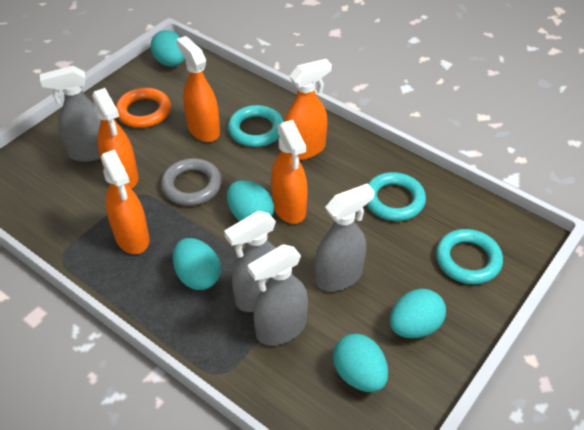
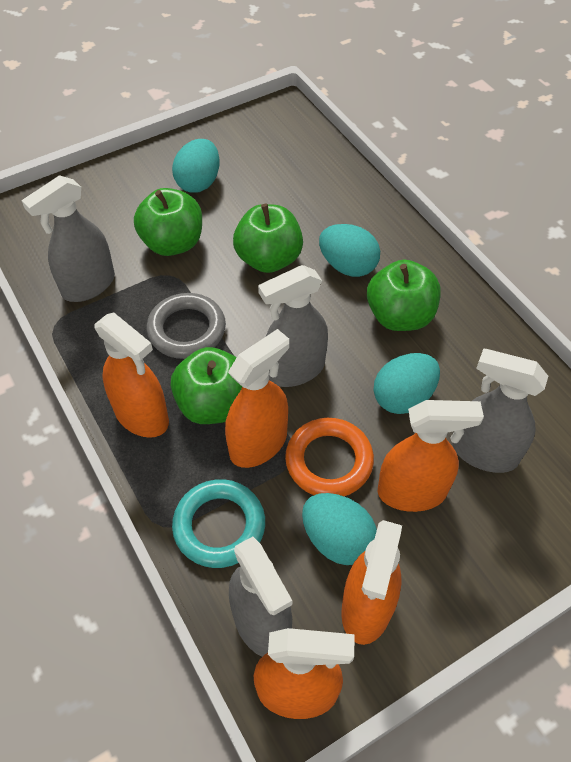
green apple: none = 0 -> [134,188,202,256] [171,347,242,424] [233,204,303,273] [367,260,441,331] = 4
turquoise egg: [150,30,185,67] [173,238,221,290] [227,180,274,221] [333,334,388,392] [390,289,446,338] = 5 -> [172,139,220,193] [302,493,377,565] [319,224,380,277] [374,353,440,414] = 4
turquoise ring: [228,105,284,147] [366,172,426,221] [436,229,503,284] = 3 -> [172,479,265,568] = 1

